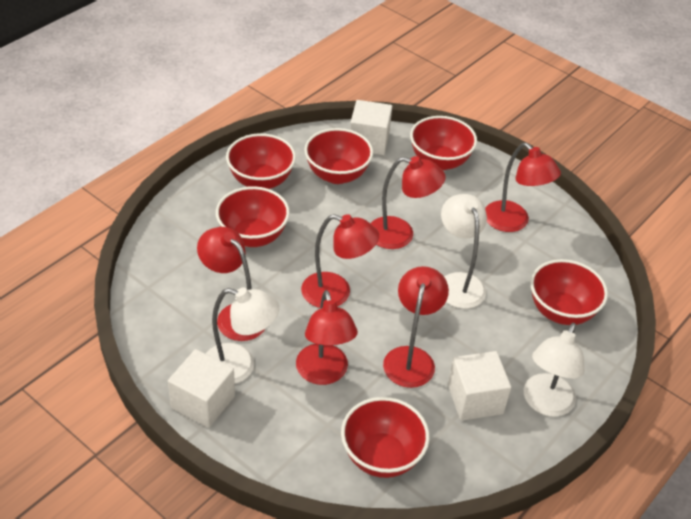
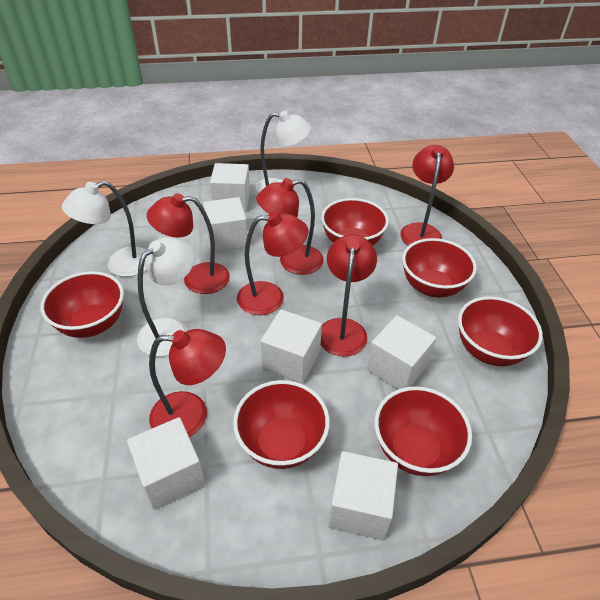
white cube: [168,349,235,428] [350,100,392,155] [448,351,511,421] = 3 -> [127,417,205,510] [203,197,247,252] [210,163,250,212] [260,309,322,384] [328,451,398,540] [367,315,436,389] = 6

